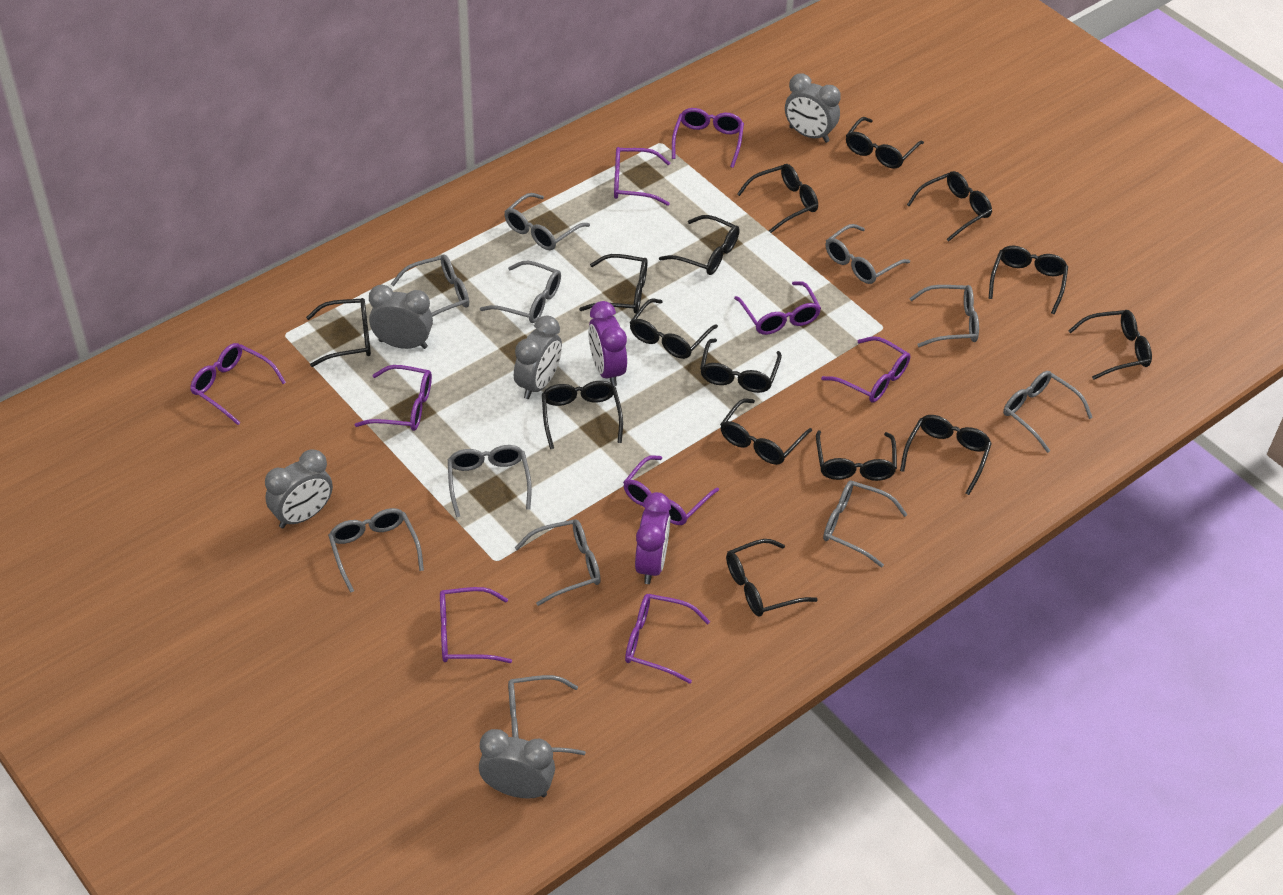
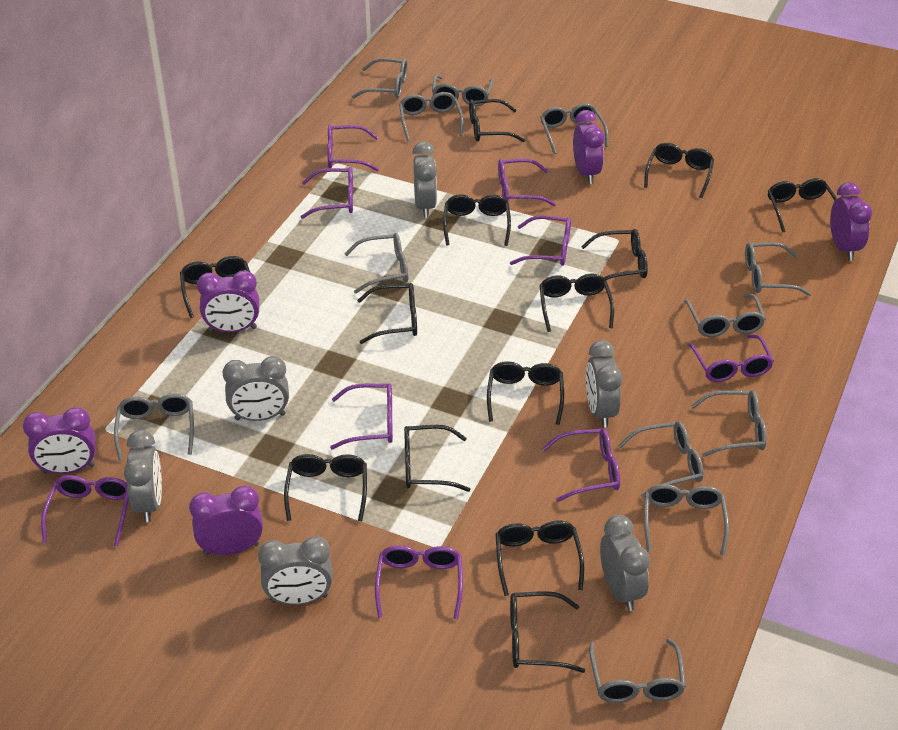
black glasses: [306,298,371,367] [542,381,623,449] [579,254,648,314] [629,299,718,359] [659,215,740,275] [700,338,782,393] [720,398,812,465] [726,539,818,617] [737,164,818,233] [816,430,897,481] [846,117,924,168] [900,415,992,495] [907,171,992,242] [989,246,1068,314] [1068,310,1152,380] = 15 -> [180,256,250,318] [284,454,367,521] [357,283,417,344] [404,425,470,492] [443,194,511,246] [469,99,525,142] [487,361,564,425] [495,521,584,596] [510,591,585,673] [539,274,614,332] [581,229,648,280] [644,143,714,198] [768,178,837,233] = 13
grey clock: [265,449,333,528] [369,284,433,349] [479,729,555,798] [514,316,562,399] [785,73,841,143] = 5 -> [124,430,162,522] [223,356,289,421] [258,536,333,605] [412,142,437,218] [586,340,622,428] [600,515,650,611] = 6
grey glasses: [328,508,424,593] [391,255,469,317] [448,445,532,517] [480,261,561,323] [504,193,590,250] [508,675,586,755] [515,519,601,606] [823,480,908,567] [826,224,910,284] [909,285,979,347] [1003,371,1093,453] = 11 -> [114,393,194,461] [345,233,408,294] [352,58,407,99] [399,92,463,141] [432,74,494,106] [540,103,608,154] [589,639,686,703] [618,421,704,498] [644,484,729,556] [684,294,766,337] [691,390,767,457] [745,242,811,296] = 12
purple clock: [588,301,627,387] [635,492,671,584] = 2 -> [23,407,96,474] [189,485,263,555] [197,270,259,332] [573,110,604,184] [830,182,872,260] = 5

